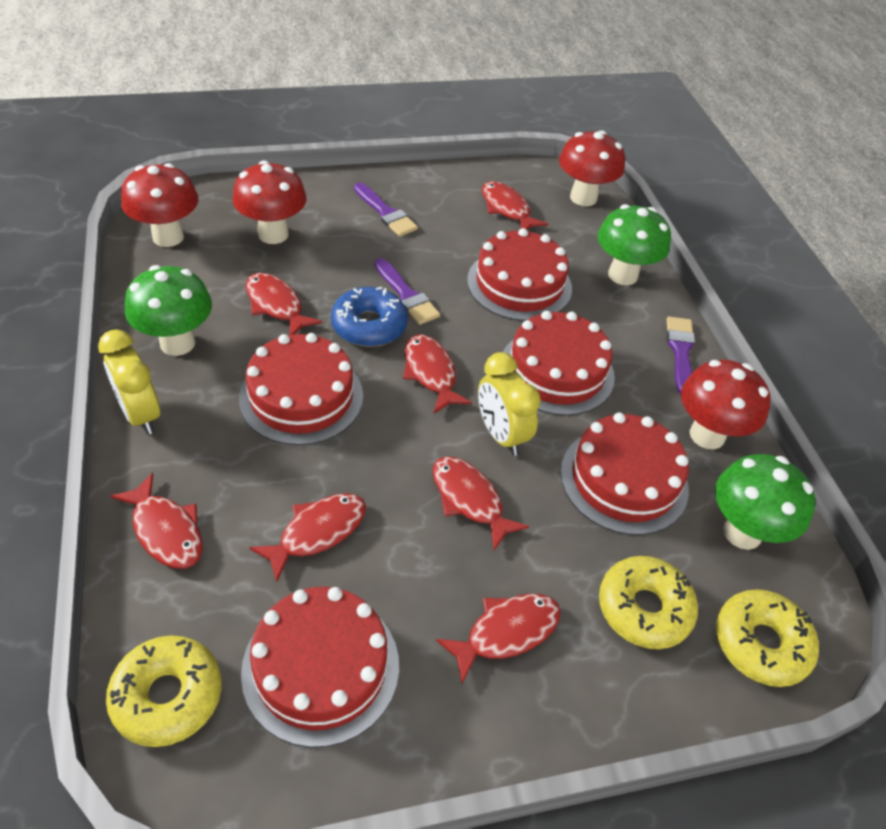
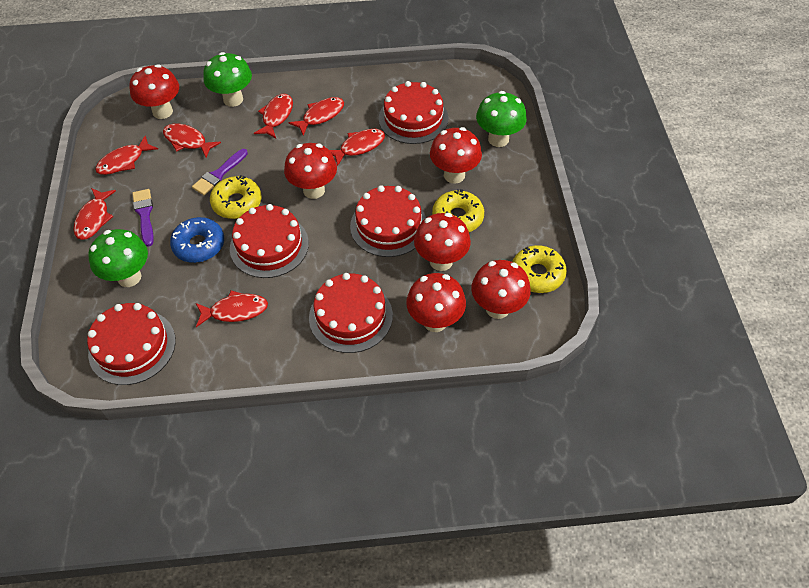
purple brush: [354,182,418,237] [375,258,440,325] [667,316,695,395] = 3 -> [132,189,154,247] [192,149,248,195] = 2
red mushroom: [121,163,198,247] [232,160,307,244] [559,130,625,206] [681,360,771,450] = 4 -> [129,64,179,119] [284,143,337,199] [406,273,466,332] [414,213,471,271] [430,127,482,184] [471,260,531,319] = 6
yellow clock: [98,329,160,434] [478,352,541,456] = 2 -> none = 0

